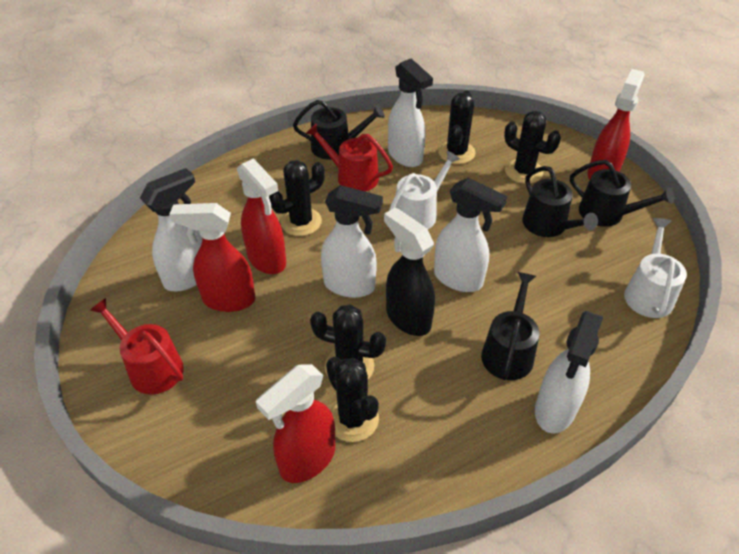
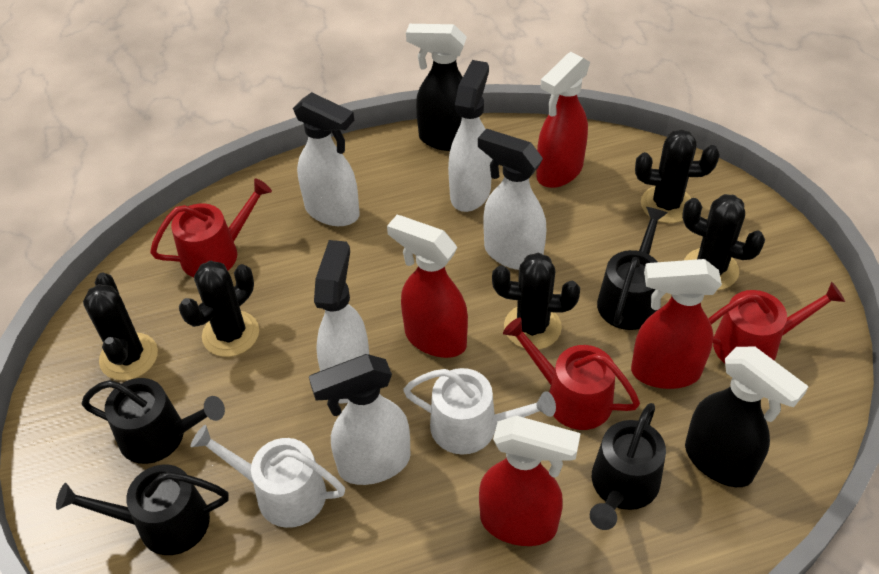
black spray bottle: [384,207,435,336] = 1 -> [406,24,467,151] [685,346,809,487] = 2
red watering can: [90,298,184,395] [306,123,393,192] = 2 -> [150,178,272,277] [503,317,640,430] [708,282,845,363] = 3

